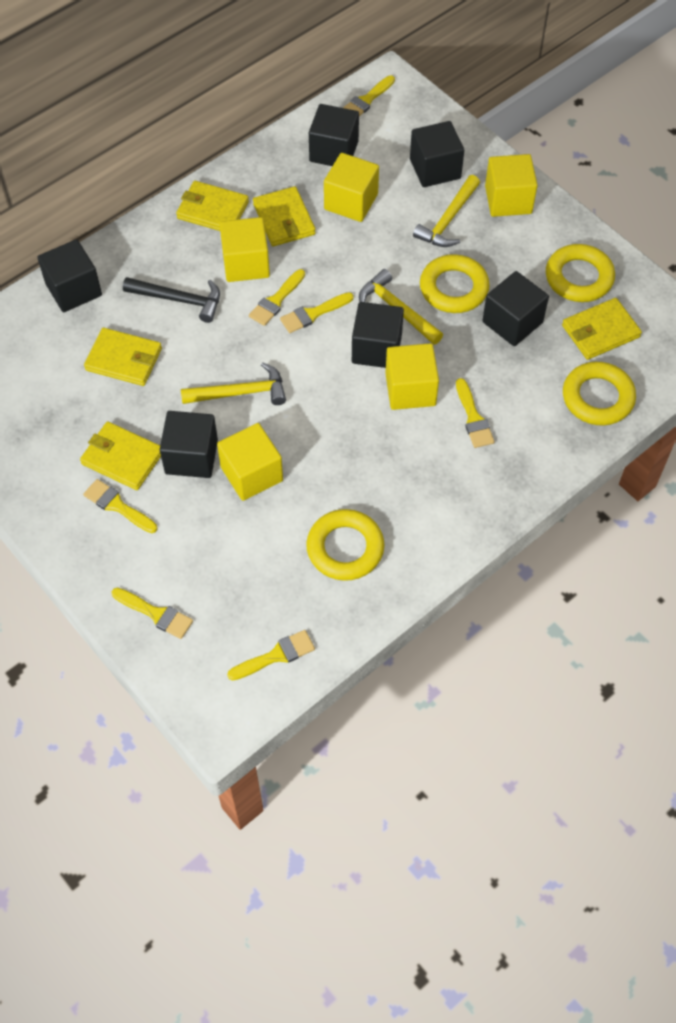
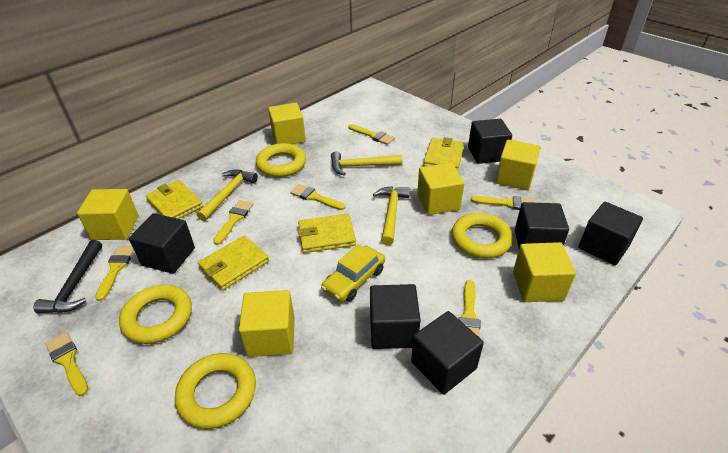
yellow car: none = 0 -> [321,244,385,302] = 1
yellow cube: [217,423,283,501] [220,217,270,282] [324,153,379,222] [385,343,439,410] [485,154,538,217] = 5 -> [77,189,139,240] [239,290,295,357] [268,103,306,144] [417,163,464,215] [496,140,540,190] [513,242,576,302] = 6
yellow wallet: [80,422,161,490] [84,328,162,386] [176,181,249,231] [253,186,316,246] [562,298,642,360] = 5 -> [146,180,203,219] [198,235,269,291] [298,214,356,253] [423,137,464,171] = 4

